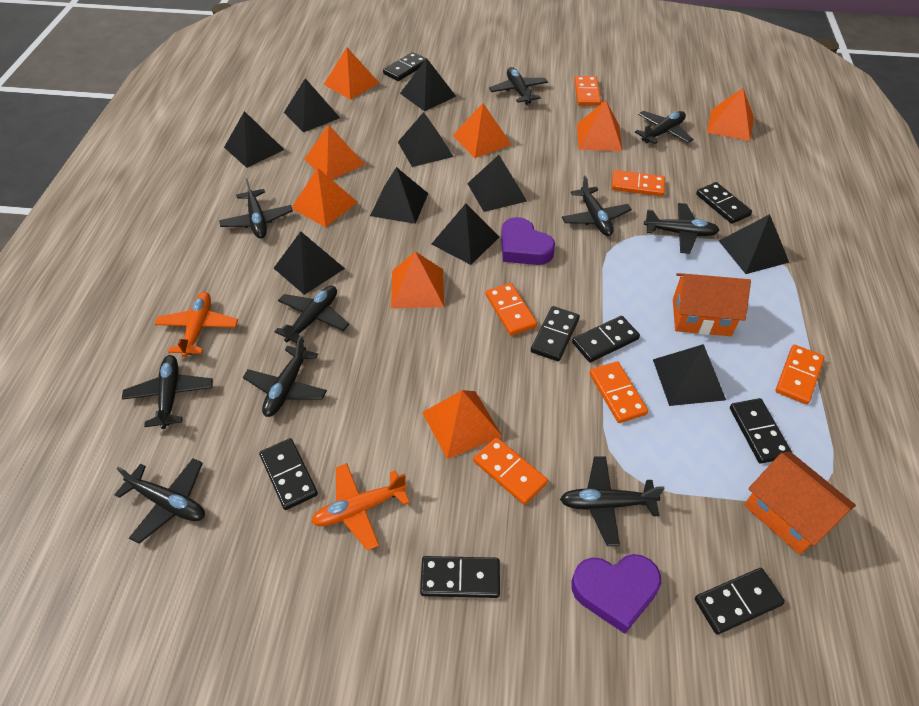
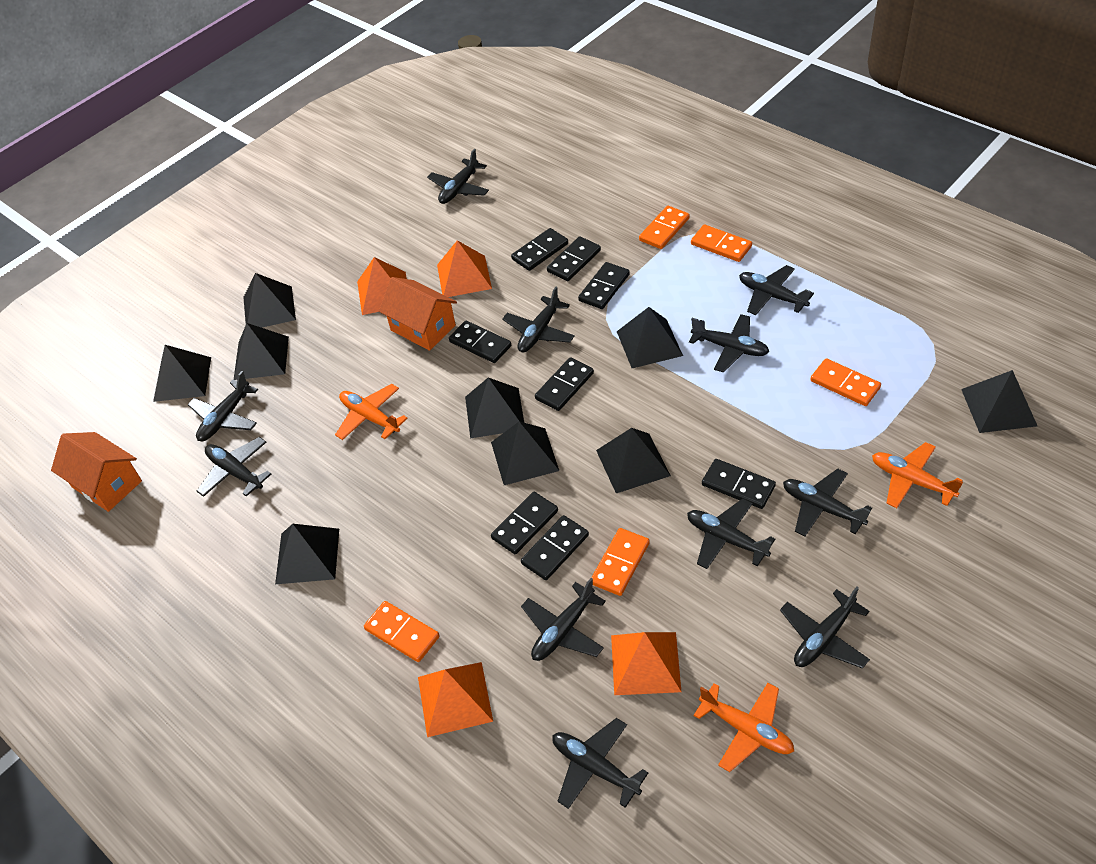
black plane: [114,458,205,544] [122,355,213,429] [219,178,293,238] [243,336,327,417] [274,286,349,343] [489,67,548,105] [560,456,665,546] [562,175,632,236] [635,111,693,144] [644,203,720,254] = 10 -> [188,371,258,441] [197,437,271,497] [427,149,489,204] [502,287,575,352] [521,578,606,661] [552,718,648,809] [687,498,775,569] [689,314,769,373] [739,265,814,315] [780,587,870,669] [783,469,872,536] = 11
black pyramid: [224,111,284,168] [274,231,345,295] [284,78,340,132] [370,167,428,224] [398,112,454,167] [400,58,456,111] [432,203,499,265] [467,155,527,212] [653,344,726,406] [719,214,789,274] = 10 -> [153,345,211,402] [234,323,289,380] [243,273,296,328] [275,524,339,584] [465,378,524,439] [491,421,559,485] [596,428,671,493] [617,307,683,368] [961,370,1037,433] = 9
orange domino: [473,437,548,505] [486,283,537,335] [574,76,601,106] [590,361,648,423] [611,170,665,196] [776,345,824,404] = 6 -> [364,601,440,662] [591,528,650,596] [639,206,690,249] [691,225,752,262] [811,358,881,406] = 5
orange plane: [155,292,238,357] [311,463,410,551] = 2 -> [335,384,408,440] [694,683,794,772] [872,442,963,508] = 3
orange pyramid: [292,168,357,227] [304,124,365,179] [323,47,379,100] [391,252,444,309] [422,390,502,459] [453,103,512,158] [577,100,622,151] [707,88,754,141] = 8 -> [357,257,407,315] [418,662,493,737] [437,240,492,297] [611,632,681,695] = 4
purple heart: [501,217,555,265] [572,554,661,634] = 2 -> none = 0

